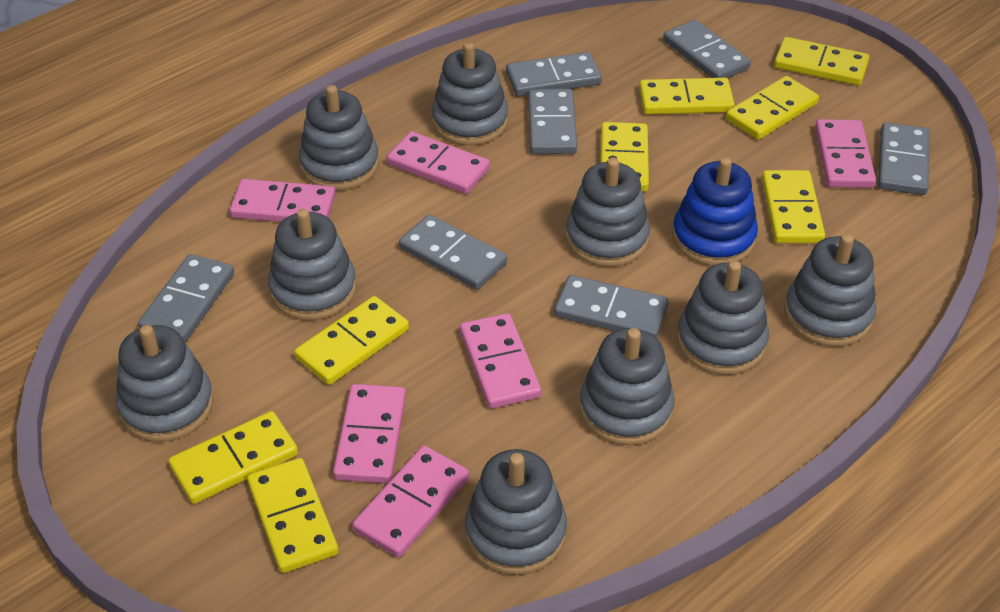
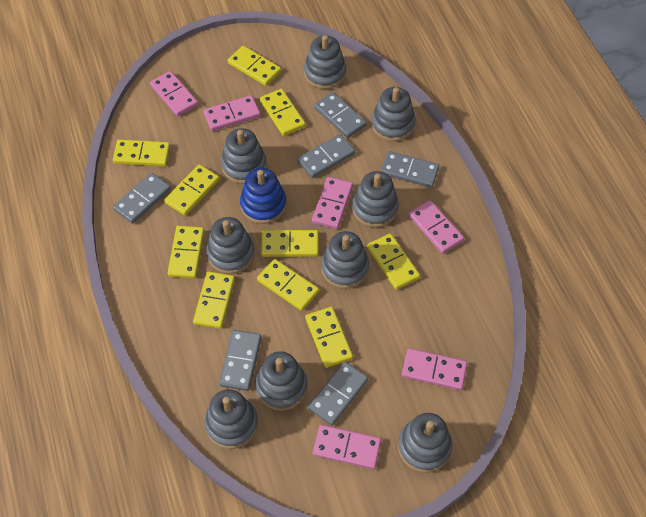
grey domino: [138,254,234,342] [399,214,507,290] [506,52,602,97] [528,89,577,154] [554,275,669,338] [663,20,751,78] [878,122,929,195] = 7 -> [113,173,171,224] [219,330,262,391] [297,134,355,178] [308,362,368,426] [314,92,367,138] [381,151,439,188] = 6
yellow domino: [169,411,298,504] [247,458,339,573] [294,296,409,385] [600,122,649,192] [639,78,735,114] [726,76,819,140] [762,170,825,243] [774,37,869,86] = 8 -> [113,139,170,166] [164,164,220,216] [168,226,204,279] [193,271,235,329] [228,46,281,86] [257,259,319,311] [260,89,306,136] [261,230,319,257] [305,307,353,368] [367,233,420,290] = 10

